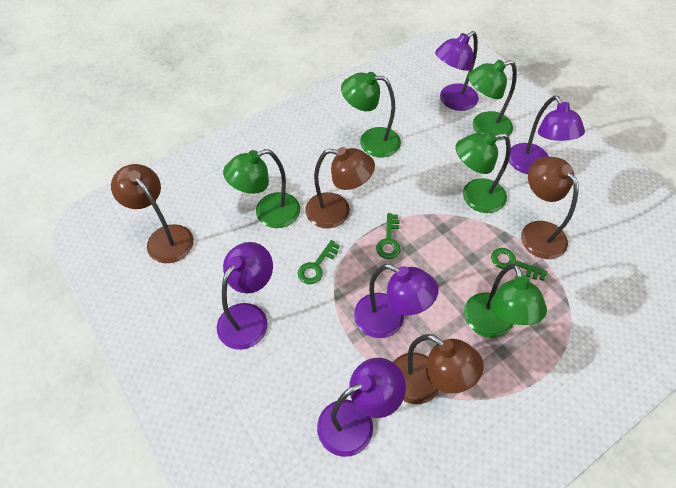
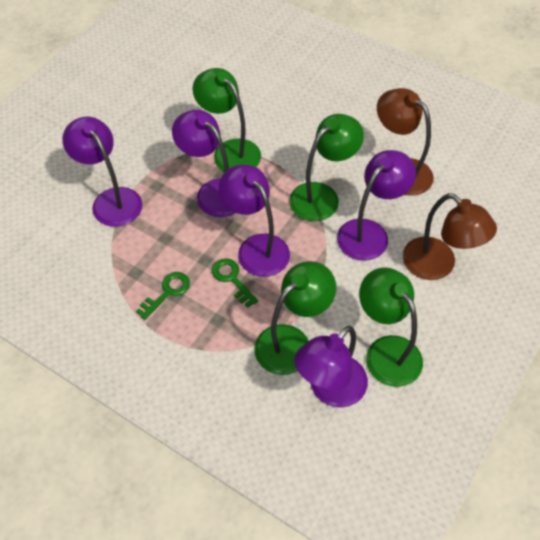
brown lamp: [111,164,194,263] [305,147,375,228] [393,334,484,404] [521,157,579,259] = 4 -> [377,88,434,196] [403,193,497,280] = 2
green key: [298,240,340,284] [376,213,401,259] [491,248,548,281] = 3 -> [136,272,190,320] [212,258,258,307] = 2
green lamp: [223,149,300,228] [341,72,401,157] [455,132,511,213] [464,264,547,338] [468,60,517,141] = 5 -> [192,68,261,172] [254,261,336,375] [289,114,364,221] [359,267,423,387] = 4

